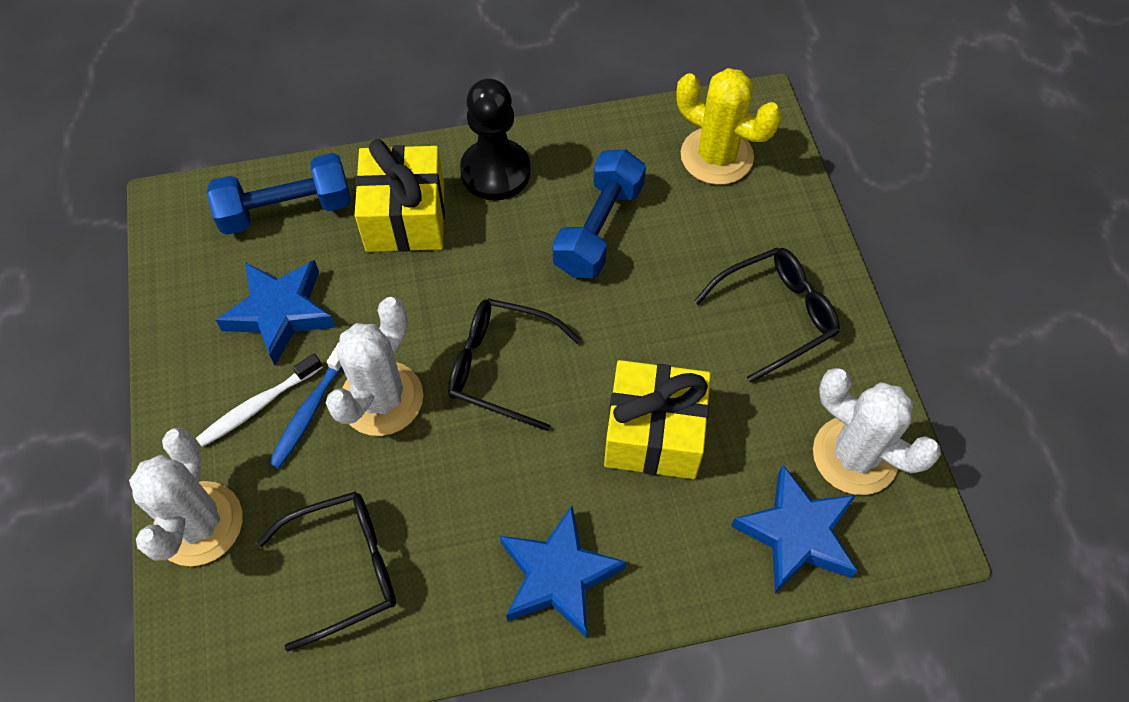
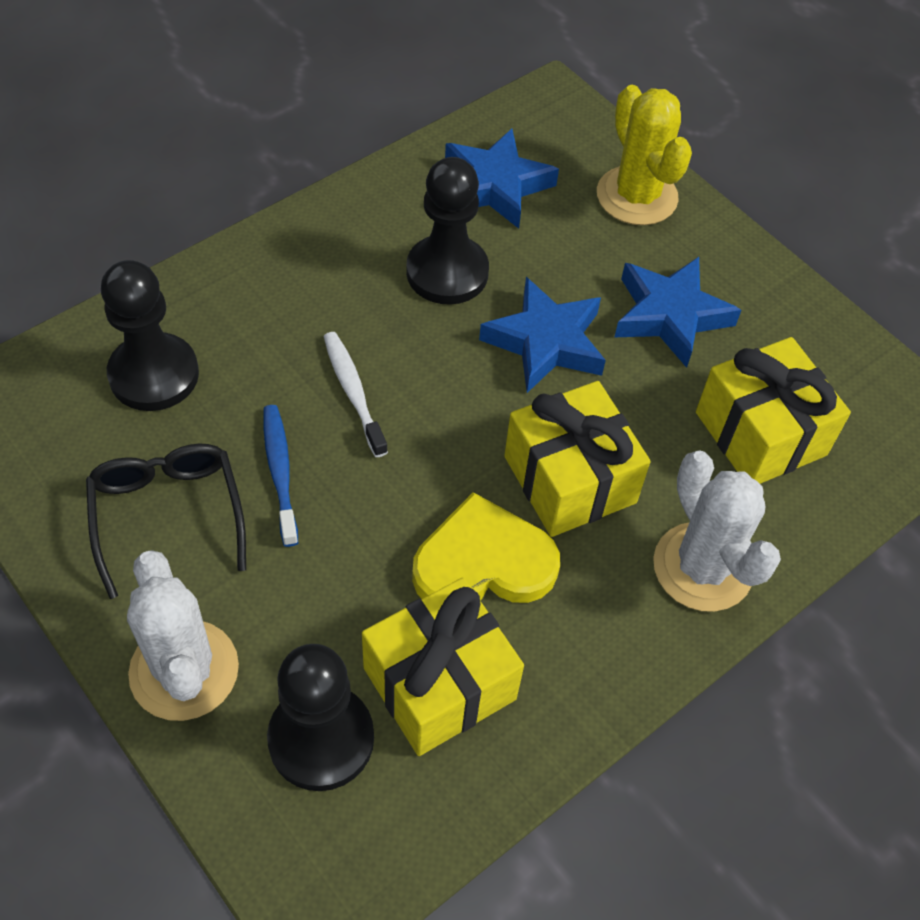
black glasses: [257,491,396,651] [448,298,581,431] [694,247,840,382] = 3 -> [86,444,246,599] = 1
black pawn: [460,79,531,200] = 1 -> [101,260,199,411] [267,644,374,791] [406,157,489,305] = 3
blue dumbbell: [207,153,351,235] [552,149,646,278] = 2 -> none = 0
white cactus: [129,428,243,566] [326,297,423,436] [813,368,941,495] = 3 -> [127,550,239,721] [653,450,781,612] = 2
yellow gift: [355,139,445,252] [604,360,711,479] = 2 -> [362,577,524,756] [504,381,651,537] [696,337,851,484] = 3
yellow heart: none = 0 -> [412,492,560,603] = 1

